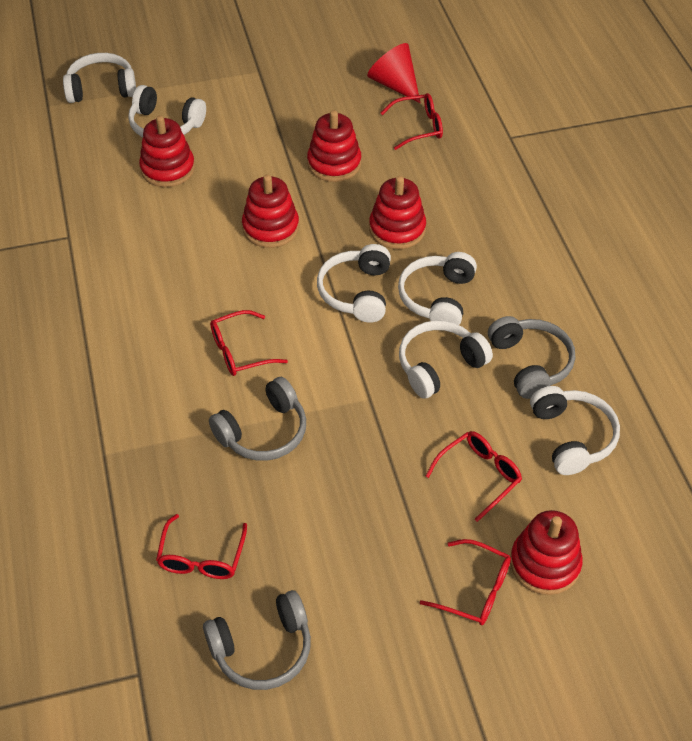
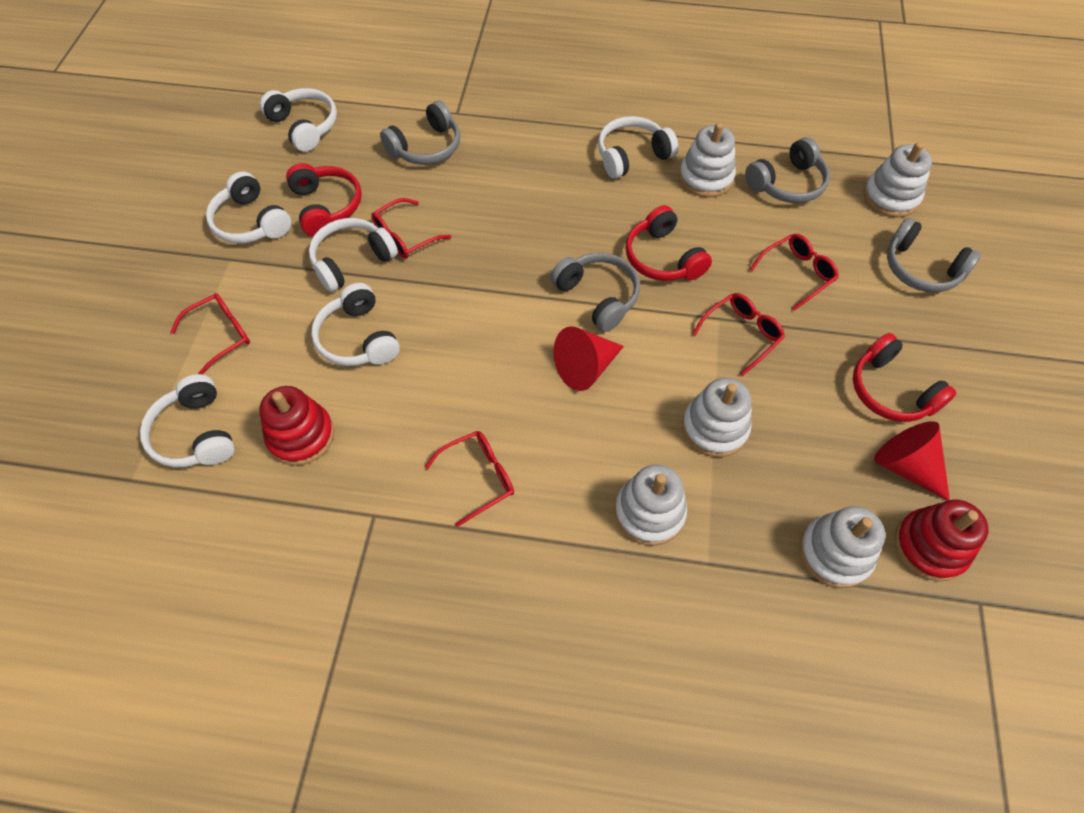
grey headphones: [203,590,311,690] [209,377,306,461] [488,316,575,399] = 3 -> [380,101,460,165] [550,253,640,332] [745,137,830,203] [887,218,981,292] = 4
red cone: [367,43,420,103] = 1 -> [553,326,624,391] [874,421,950,500] = 2
red headphones: none = 0 -> [286,163,362,236] [625,205,712,281] [853,333,956,422] = 3
red stacking toy: [139,115,195,187] [242,174,299,248] [307,110,361,182] [369,176,426,249] [510,510,583,595] = 5 -> [259,386,334,466] [895,500,989,581] = 2
white stacking toy: none = 0 -> [615,464,687,546] [679,122,736,197] [682,378,752,457] [799,506,885,588] [863,142,932,217] = 5

